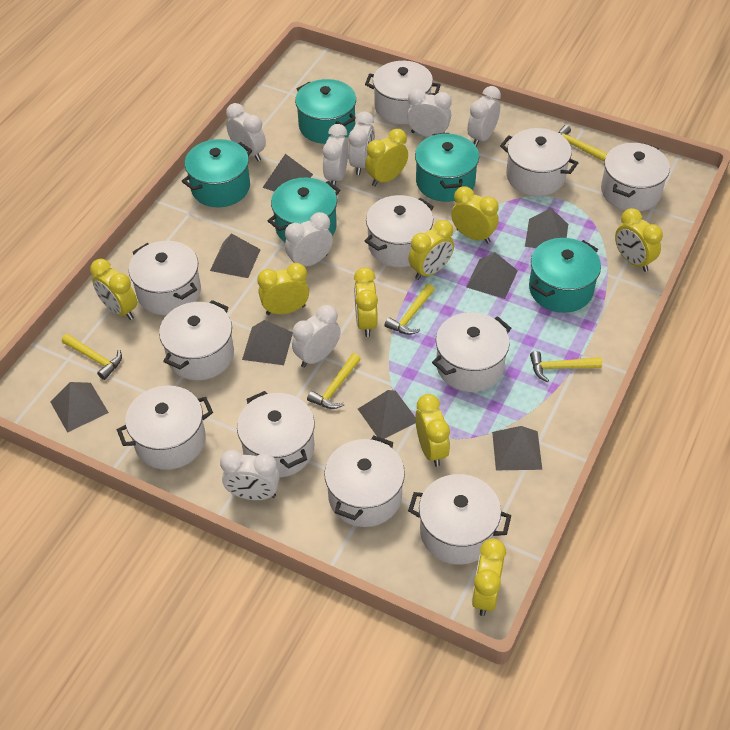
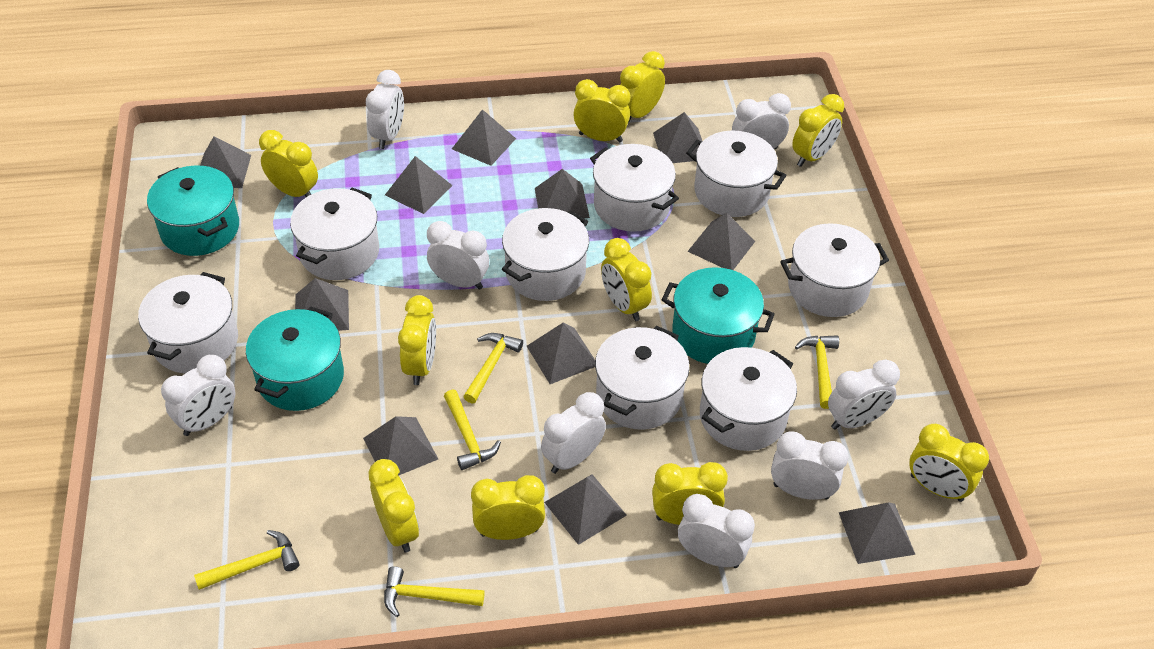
grey pyramid: [50,382,109,433] [210,233,261,278] [242,320,293,365] [262,154,313,191] [358,390,416,439] [466,252,518,299] [492,426,542,470] [525,208,568,248] = 8 -> [200,136,251,188] [295,278,349,331] [363,416,438,476] [385,156,453,214] [452,109,516,166] [527,323,595,384] [535,169,590,218] [544,474,627,545] [653,112,703,163] [687,213,755,270] [839,503,916,564] = 11
turquoise pot: [182,139,252,207] [268,177,340,242] [295,79,356,144] [415,133,479,202] [529,238,601,313] = 5 -> [147,166,239,256] [246,306,344,411] [662,267,775,364] = 3
white pot: [117,385,213,470] [129,241,201,315] [159,300,234,380] [237,391,315,478] [324,436,405,527] [365,61,441,124] [365,195,434,267] [408,474,511,565] [432,312,511,392] [500,128,578,196] [601,143,670,211] = 11 -> [138,272,238,373] [290,188,379,280] [502,208,589,301] [590,144,679,232] [595,326,690,429] [686,131,787,217] [700,347,797,451] [780,224,889,317] = 8
yellow clock: [90,259,137,320] [257,263,309,315] [354,267,378,337] [365,129,408,186] [408,220,454,280] [415,394,450,467] [451,186,499,243] [472,538,506,616] [615,208,663,272] = 9 -> [259,130,318,197] [368,459,419,553] [398,295,436,385] [471,475,545,540] [573,79,630,143] [601,238,652,321] [620,51,665,123] [652,462,728,525] [792,94,844,167] [909,424,989,502] = 10

